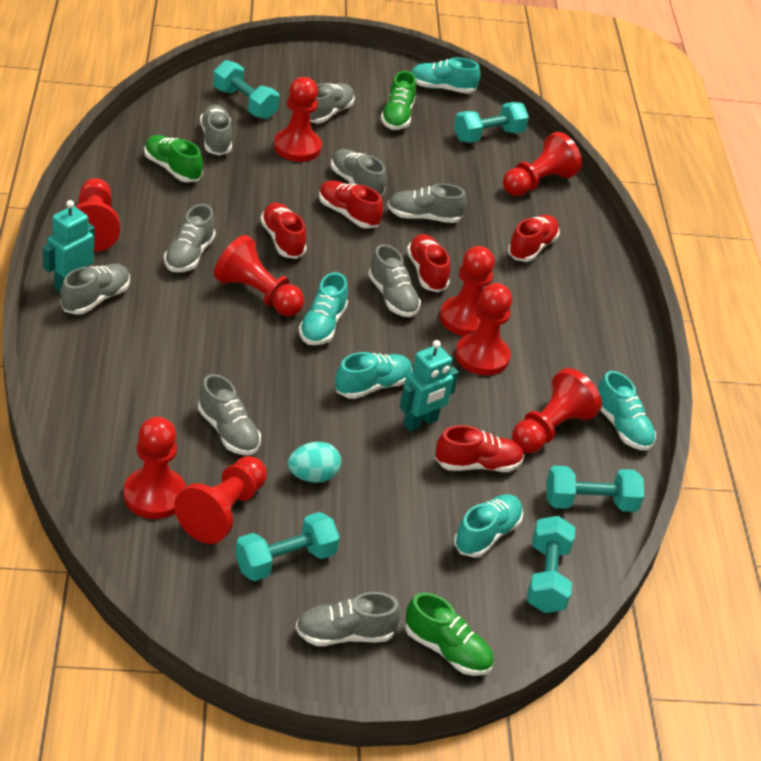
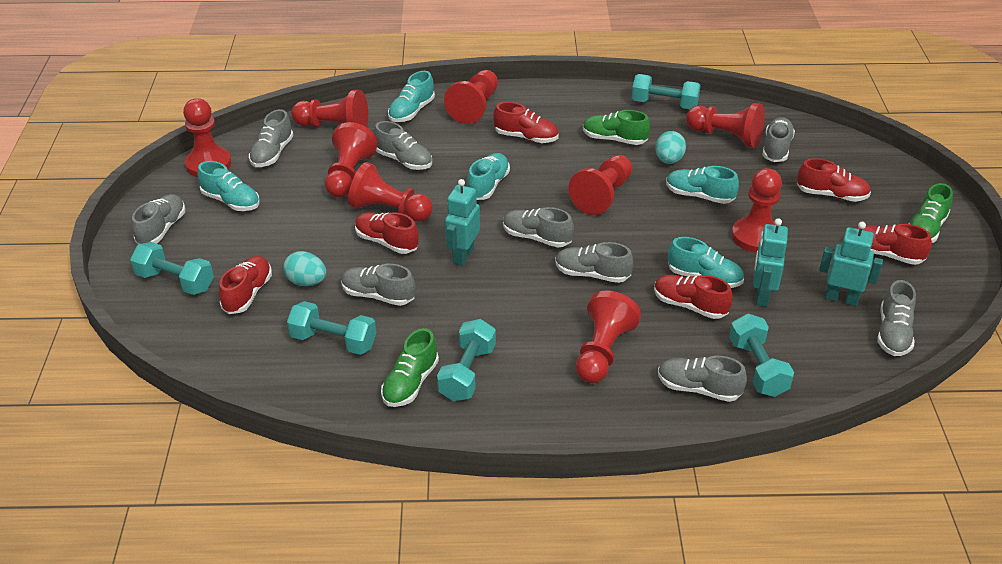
red shoe: [260,202,307,259] [319,181,383,229] [407,234,450,292] [435,425,524,472] [508,215,560,262] = 5 -> [219,256,272,314] [355,212,419,254] [493,102,558,143] [654,275,733,319] [797,158,871,202] [855,224,932,265] = 6
turquoise egg: [288,442,341,483] = 1 -> [283,251,326,286] [655,131,686,164] = 2
turquoise robot: [43,200,95,292] [400,340,459,432] = 2 -> [445,179,480,266] [753,218,788,307] [819,222,883,306] = 3

